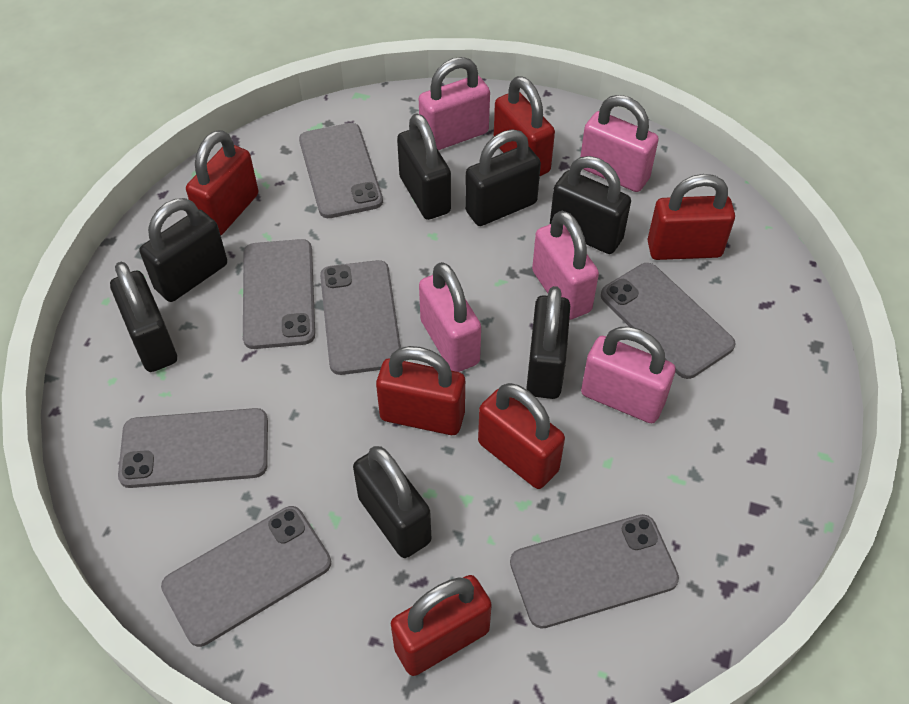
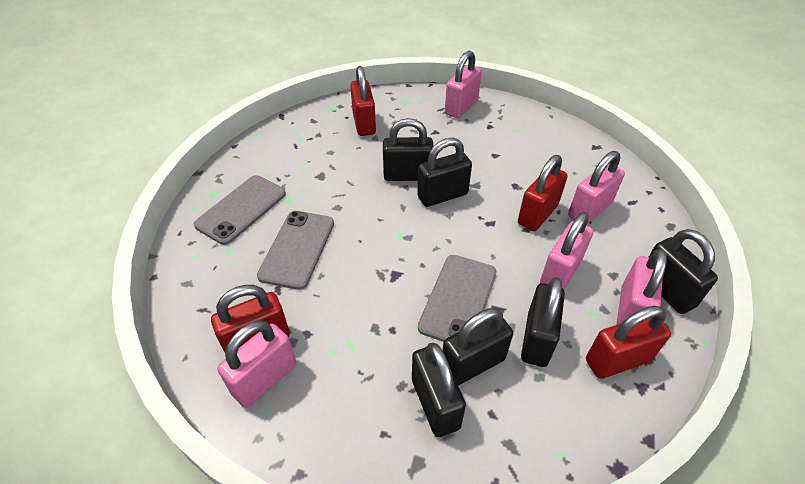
black padlock: [110,262,177,372] [140,198,227,302] [353,446,431,558] [397,113,451,220] [465,130,541,226] [526,286,570,399] [550,156,631,254] = 7 -> [383,118,433,181] [412,343,466,437] [417,138,472,207] [443,308,513,386] [521,277,565,367] [648,229,718,314] = 6
grey phone: [118,408,268,488] [161,506,331,647] [243,239,315,349] [299,123,383,218] [320,260,401,375] [510,514,679,629] [601,263,736,379] = 7 -> [194,175,286,245] [257,211,334,290] [418,255,496,342] = 3
red padlock: [186,130,258,235] [376,346,465,435] [391,575,492,676] [478,383,565,489] [493,76,555,176] [648,174,735,260] = 6 -> [211,285,290,352] [350,66,376,136] [518,155,568,231] [586,306,671,379] = 4

